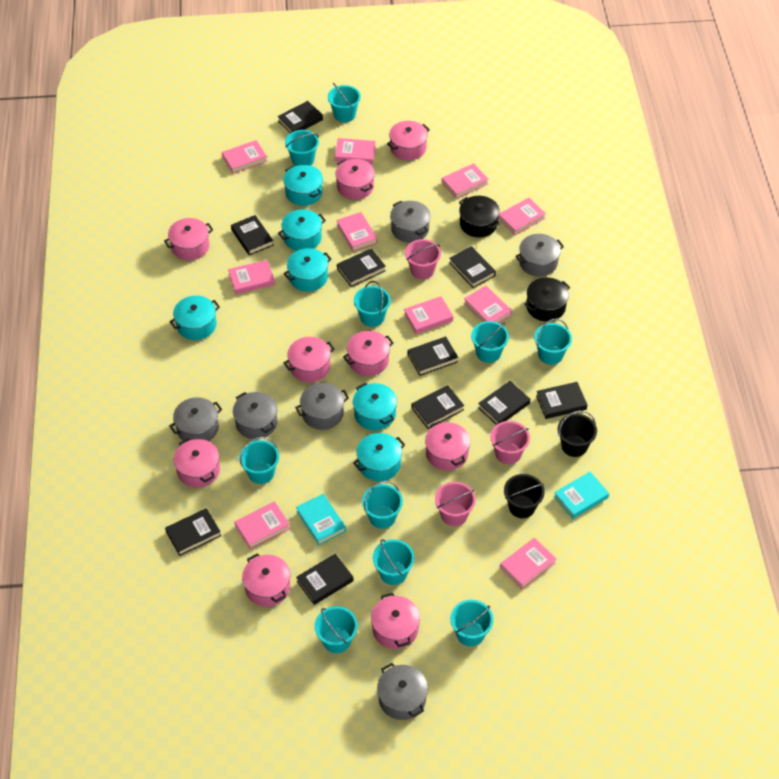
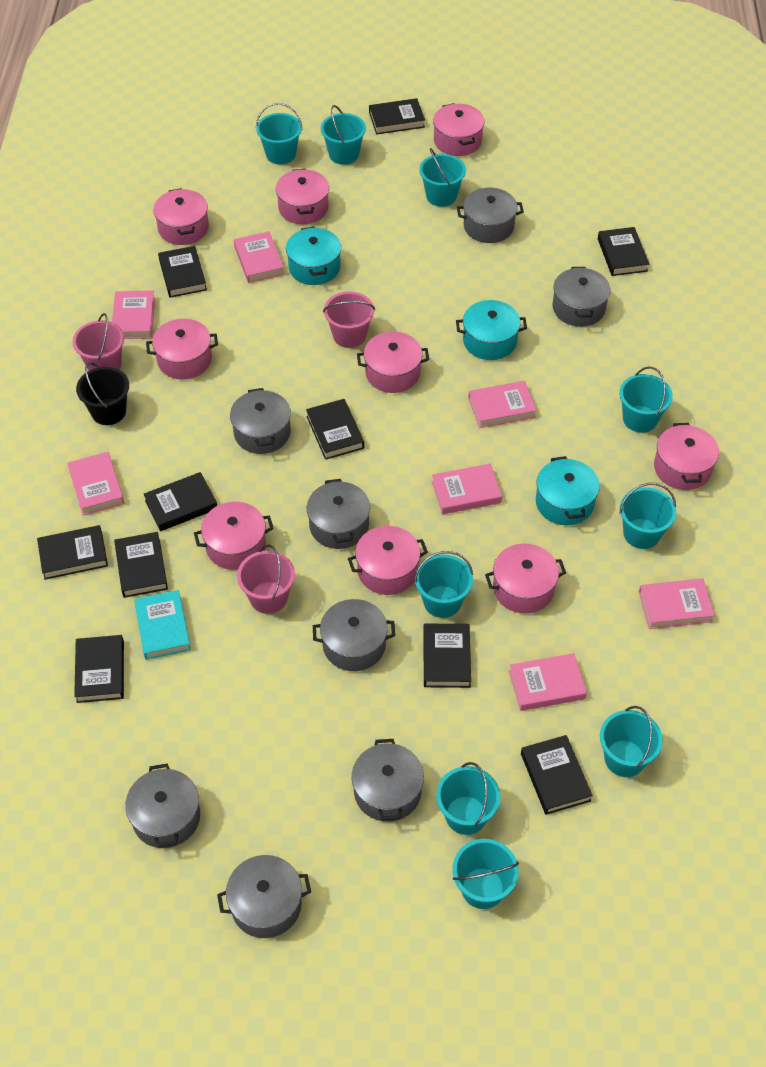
black bucket: [504,474,545,518] [558,410,597,457] = 2 -> [76,362,129,425] = 1
black pot: [459,196,500,237] [524,277,570,322] = 2 -> none = 0
grey pot: [169,397,222,441] [233,392,277,439] [295,383,349,430] [377,663,428,720] [390,201,431,243] [516,234,564,277] = 6 -> [125,763,200,848] [217,855,311,938] [230,388,291,454] [307,479,370,549] [313,599,395,671] [352,739,424,822] [457,188,524,243] [553,267,610,327] = 8
pink book: [222,140,268,174] [228,260,275,294] [235,501,290,549] [335,138,376,165] [336,212,378,252] [404,296,453,334] [442,163,489,199] [464,286,512,323] [498,198,546,235] [500,538,556,589] = 10 -> [67,452,124,515] [112,290,155,339] [234,231,285,283] [432,464,502,514] [468,381,537,428] [509,653,587,711] [639,578,715,629] = 7
turquoise book: [296,494,346,546] [554,472,609,519] = 2 -> [134,590,191,660] = 1
turquoise bucket: [239,437,279,484] [285,130,319,166] [315,606,358,653] [328,83,361,122] [354,281,391,327] [362,481,403,529] [373,539,415,585] [450,600,493,646] [471,321,509,363] [534,319,572,365] = 10 -> [256,103,303,164] [321,105,366,165] [414,551,473,618] [419,148,466,207] [436,762,501,835] [453,839,519,909] [600,706,663,777] [619,367,673,433] [619,483,676,549] = 9
turquoise pot: [169,296,220,340] [278,209,326,251] [283,165,323,206] [284,248,332,292] [353,383,397,430] [353,433,405,482] = 6 -> [286,227,341,285] [456,300,527,360] [536,456,600,525] = 3

